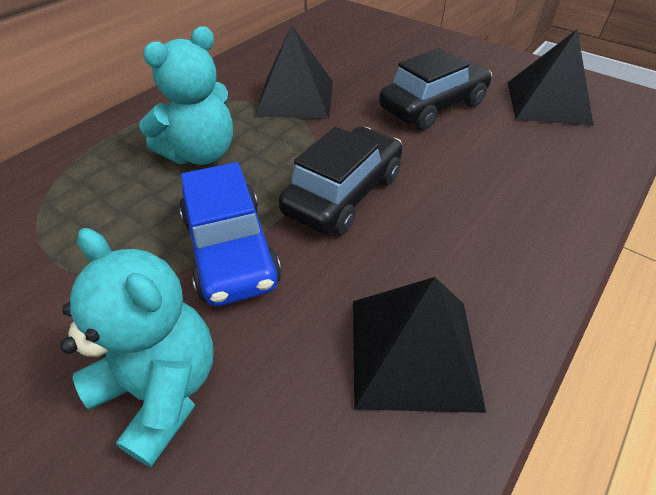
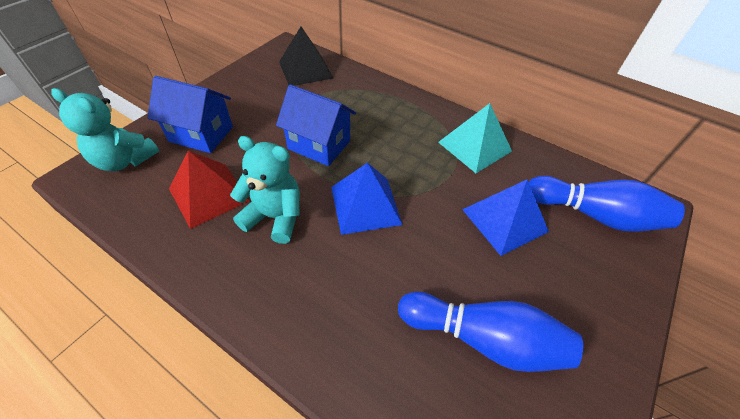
black car: [278,127,402,235] [379,48,492,130] = 2 -> none = 0
black pyramid: [255,25,333,119] [353,277,486,413] [508,29,594,126] = 3 -> [279,27,333,86] = 1
blue bowling pin: none = 0 -> [398,292,583,372] [529,176,685,232] = 2
blue car: [179,162,281,306] = 1 -> none = 0
blue house: none = 0 -> [148,76,233,153] [276,84,356,166] = 2
blue pyramid: none = 0 -> [331,163,402,235] [462,180,549,256] = 2
red pyramid: none = 0 -> [169,151,250,229] = 1
turquoise pyramid: none = 0 -> [438,103,512,173] = 1

